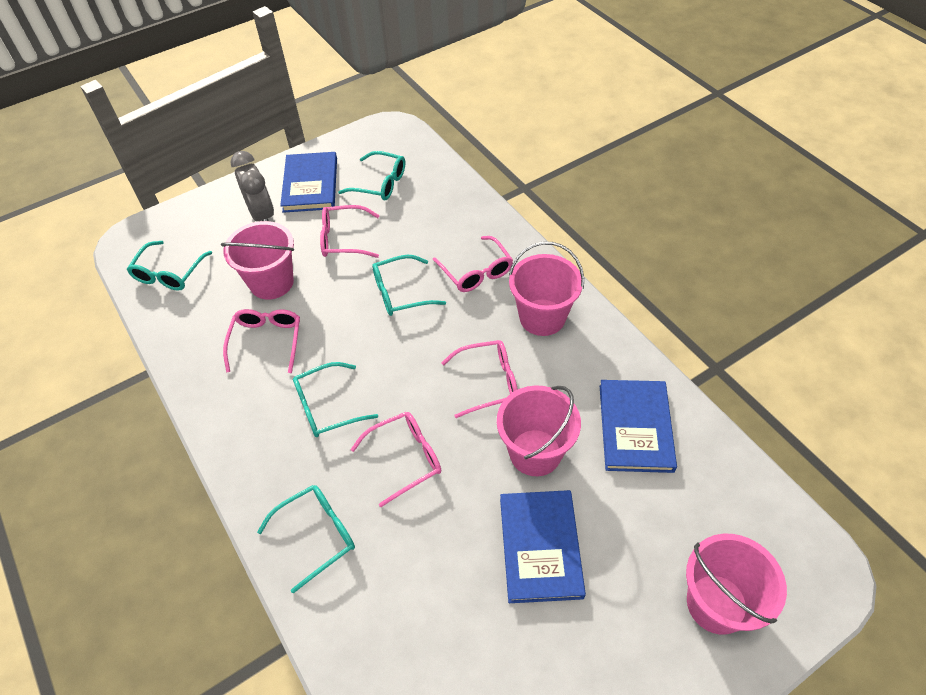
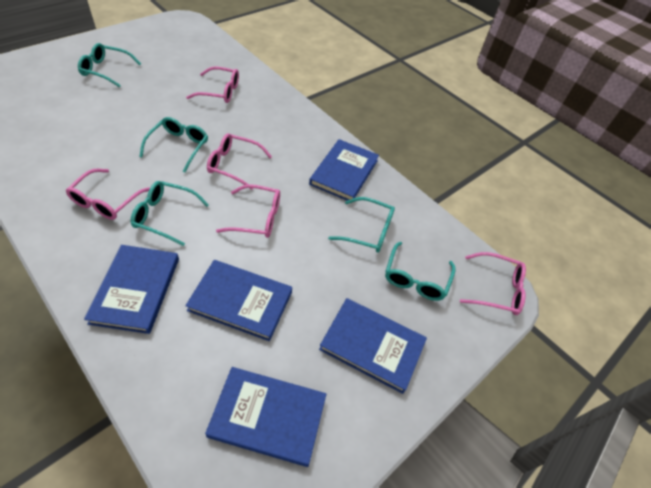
blue book: [280,152,337,213] [500,490,586,603] [600,380,677,473] = 3 -> [84,245,179,334] [185,260,292,341] [205,367,326,467] [309,139,379,201] [319,298,427,394] = 5
grey clock: [230,151,274,221] = 1 -> none = 0
pink bucket: [221,221,294,300] [497,385,581,476] [509,242,584,336] [686,534,787,635] = 4 -> none = 0

